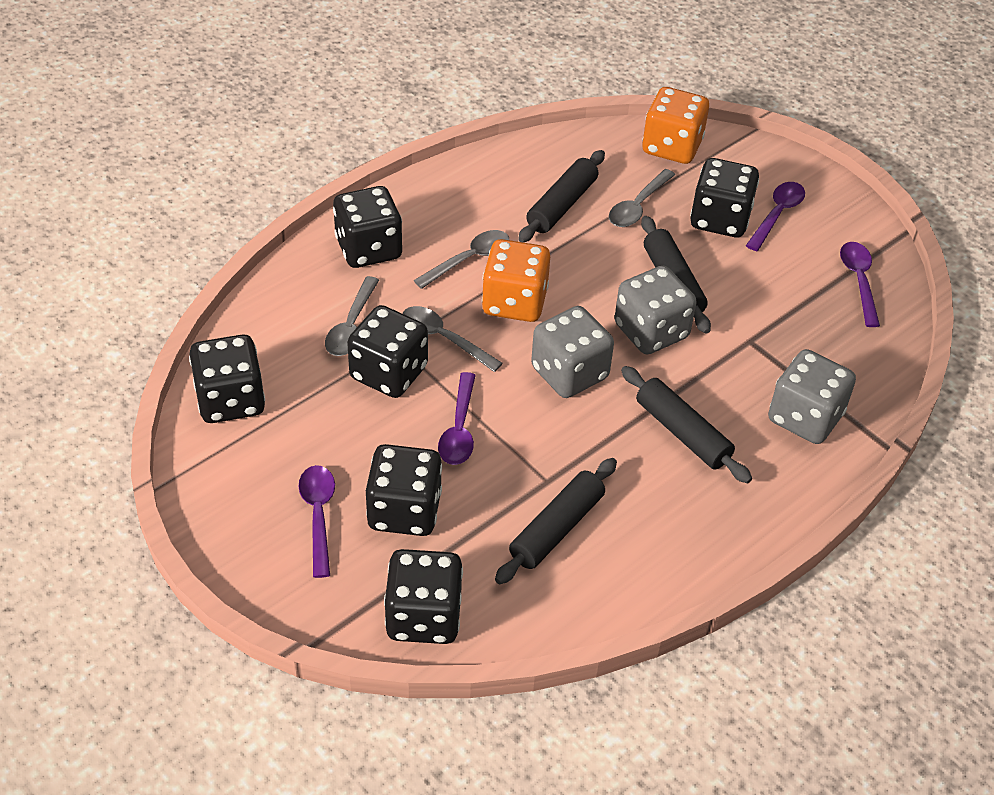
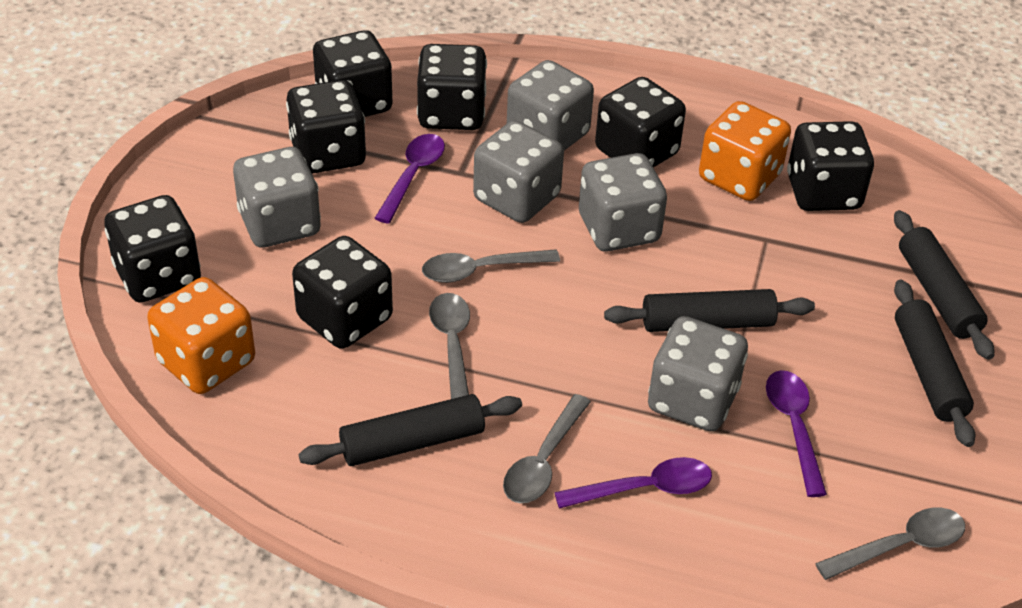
black dice: [189,335,265,423] [333,186,402,268] [347,305,428,398] [366,444,442,536] [384,549,463,644] [690,158,759,237] = 6 -> [104,195,201,302] [286,80,366,174] [292,236,393,349] [313,30,393,117] [417,44,487,130] [595,77,686,168] [787,121,874,211] = 7
grey dice: [531,306,614,398] [615,266,696,354] [768,349,856,444] = 3 -> [233,147,321,248] [473,120,564,223] [507,60,594,151] [579,153,667,252] [648,316,748,431] = 5
purple spoon: [298,465,335,578] [438,372,476,465] [746,182,805,251] [840,242,880,327] = 4 -> [375,134,445,224] [554,457,712,509] [766,370,827,497] = 3

